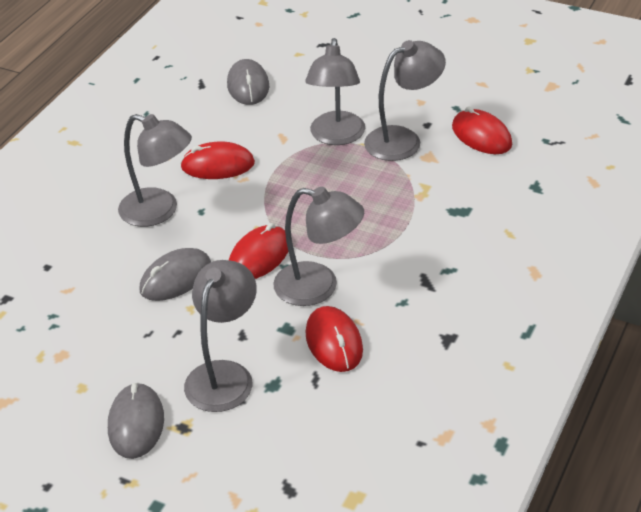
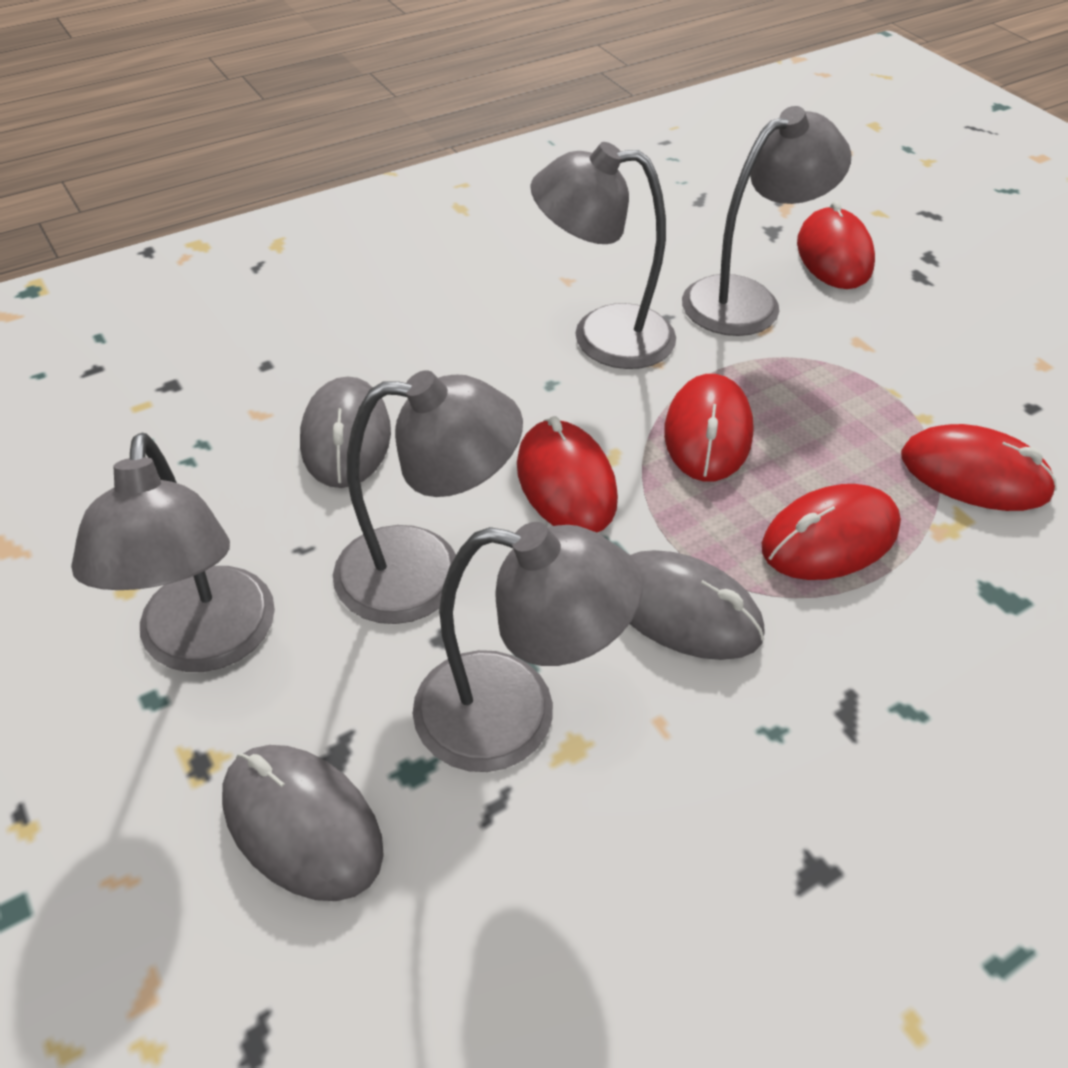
red mouse: [180,142,255,179] [229,223,288,279] [306,306,363,372] [452,107,512,154] = 4 -> [517,416,618,533] [664,374,754,482] [762,484,901,580] [797,200,875,289] [901,424,1057,511] = 5

